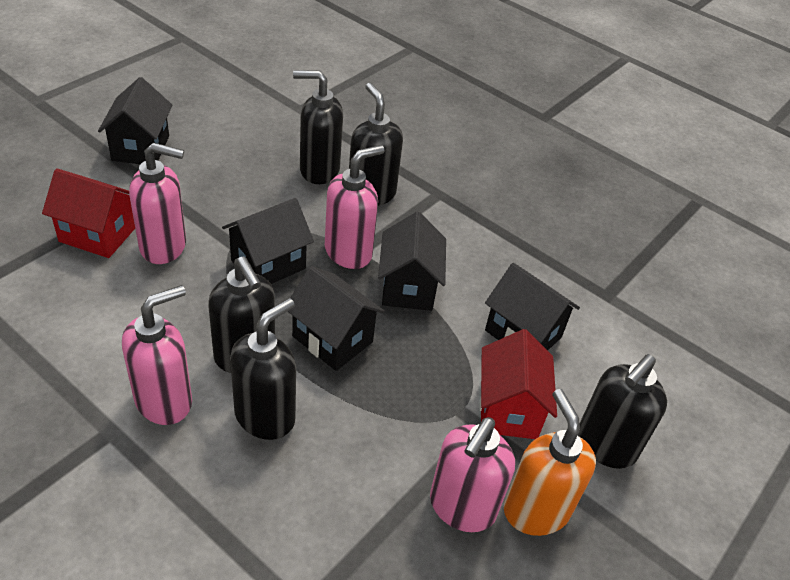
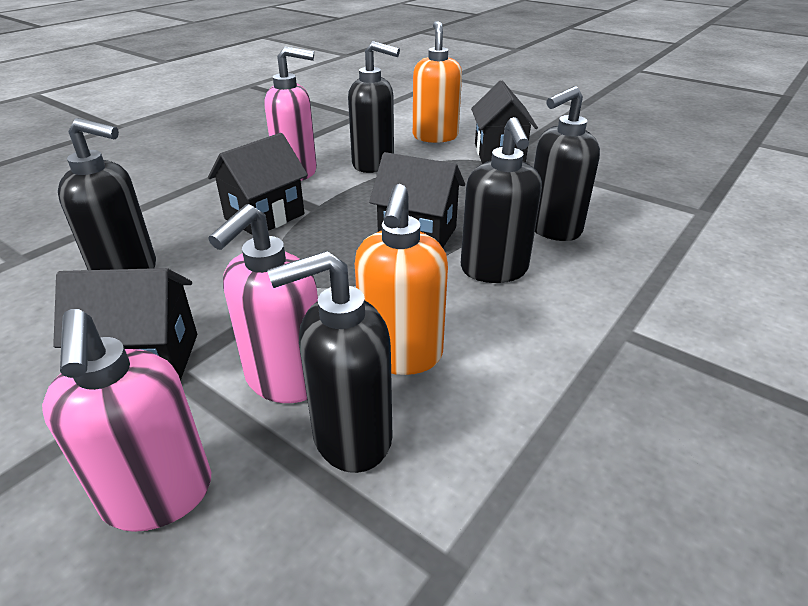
black house: [98,77,173,164] [222,198,314,284] [287,266,385,371] [378,212,446,311] [485,263,580,351] = 5 -> [53,268,197,381] [208,133,308,235] [369,152,465,248] [471,81,538,163] = 4
orange soap dispenser: [504,389,596,536] = 1 -> [355,184,448,375] [413,21,462,143] = 2
pink soap dispenser: [122,285,192,425] [129,143,186,264] [325,145,385,269] [430,417,515,532] = 4 -> [42,309,211,532] [208,204,318,403] [264,47,317,181] = 3
red house: [42,168,135,258] [480,329,557,439] = 2 -> none = 0

